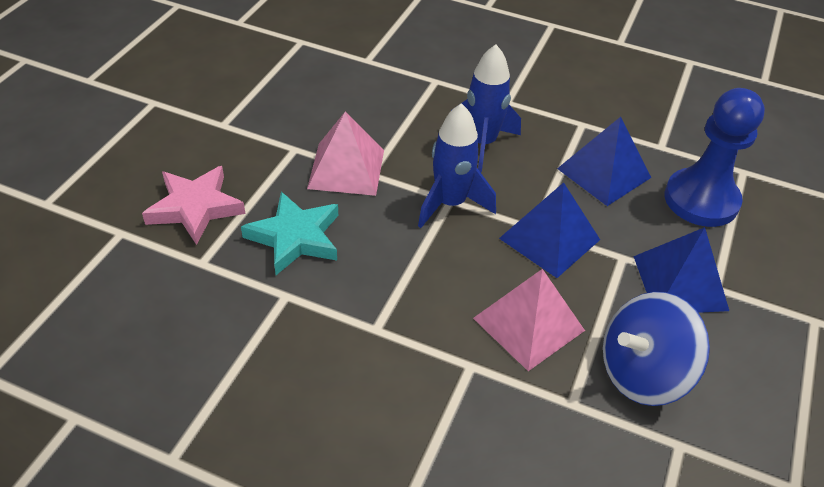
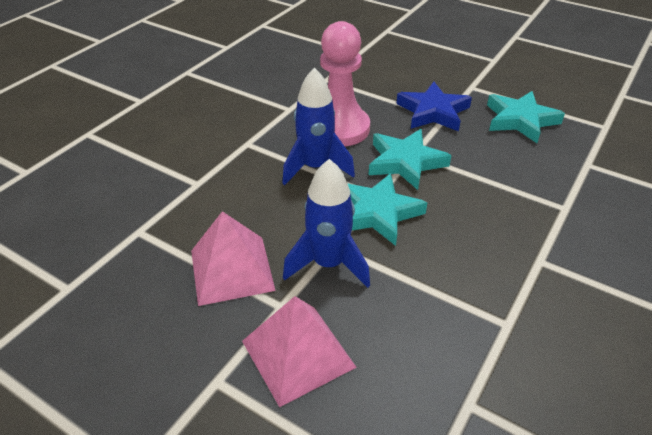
blue pawn: [665,88,765,227] = 1 -> none = 0
blue pyramid: [499,182,600,278] [557,117,651,206] [633,227,729,313] = 3 -> none = 0
blue spinning top: [603,292,710,406] = 1 -> none = 0
blue star: none = 0 -> [396,82,472,132] = 1
pink pawn: none = 0 -> [320,21,370,146] = 1
pink star: [142,166,245,245] = 1 -> none = 0
turquoise star: [241,192,338,275] = 1 -> [347,173,427,246] [369,129,452,190] [487,91,565,143] = 3

